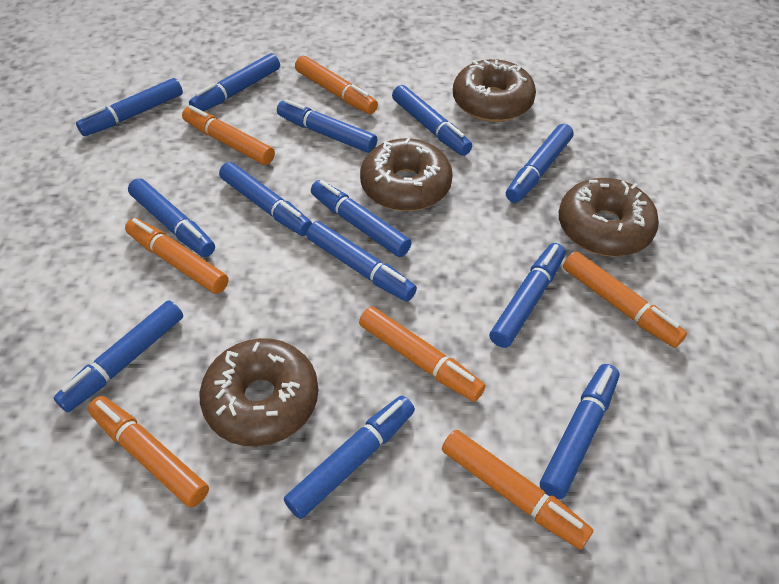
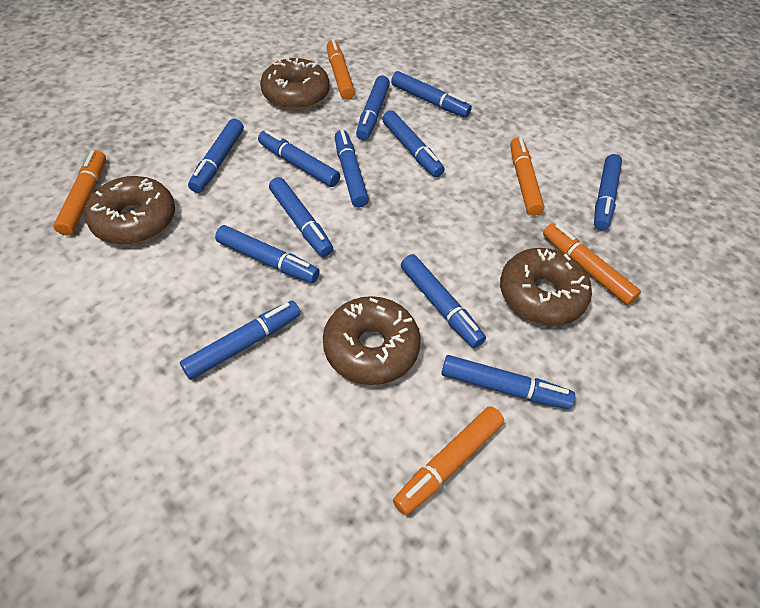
blue marker: [54,300,183,412] [76,78,183,136] [128,178,215,257] [189,53,280,111] [219,162,312,236] [277,99,377,153] [284,396,415,519] [306,221,417,302] [311,180,411,257] [392,85,472,156] [489,243,565,348] [506,124,574,203] [540,364,620,499] = 13 -> [180,301,300,380] [188,119,244,193] [215,225,320,283] [258,130,340,187] [269,177,333,257] [335,130,369,207] [356,75,390,140] [382,110,445,178] [391,71,472,117] [401,254,486,348] [442,355,575,409] [594,154,622,230] = 12
orange marker: [88,396,209,508] [125,218,228,294] [182,105,275,165] [295,56,378,114] [359,306,485,402] [442,430,593,549] [563,251,687,348] = 7 -> [53,150,106,236] [327,39,355,100] [393,406,504,516] [510,137,544,216] [543,223,641,305] = 5

